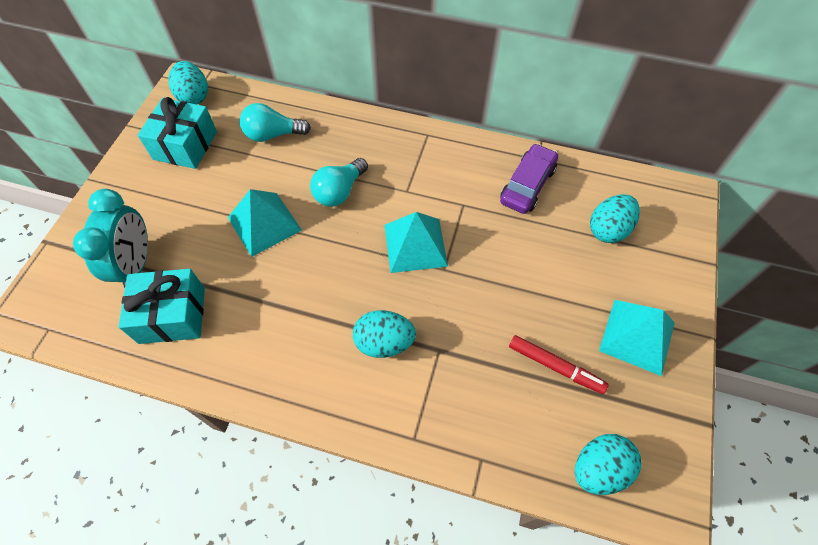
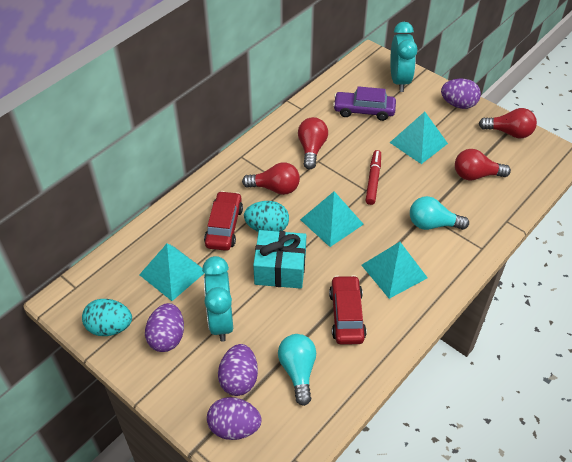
purple egg: none = 0 -> [145,303,184,352] [207,397,262,440] [218,344,258,396] [441,79,481,109] = 4
red car: none = 0 -> [204,191,243,251] [329,275,367,345] = 2
red light bulb: none = 0 -> [242,162,300,195] [298,117,328,169] [455,149,511,180] [479,108,537,138] = 4
turquoise clock: [73,189,148,288] = 1 -> [202,256,233,342] [390,22,417,92] = 2
turquoise egg: [168,61,208,104] [353,310,416,358] [575,434,641,495] [590,194,640,243] = 4 -> [82,299,132,336] [244,201,289,232] = 2
turquoise gift: [118,269,205,344] [138,97,217,169] = 2 -> [253,230,306,289] = 1
turquoise pyramid: [228,189,302,257] [385,212,448,273] [599,300,675,376] = 3 -> [139,243,204,301] [300,191,364,247] [361,242,428,299] [390,112,448,164] = 4

